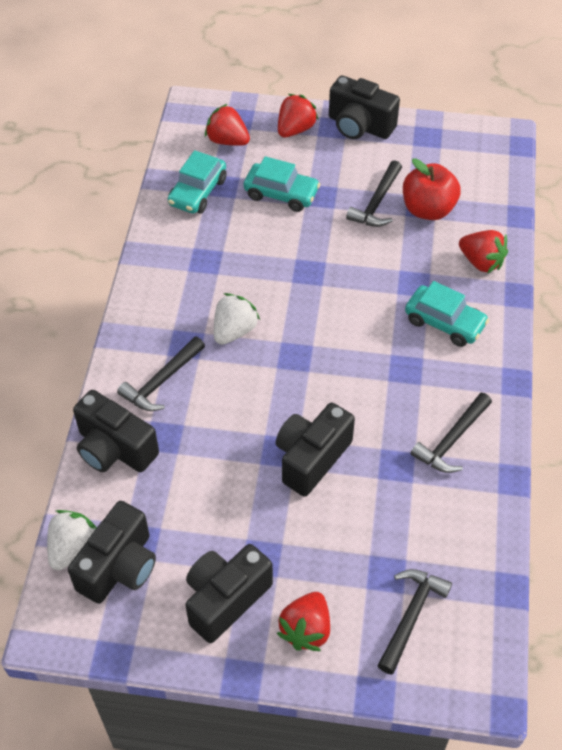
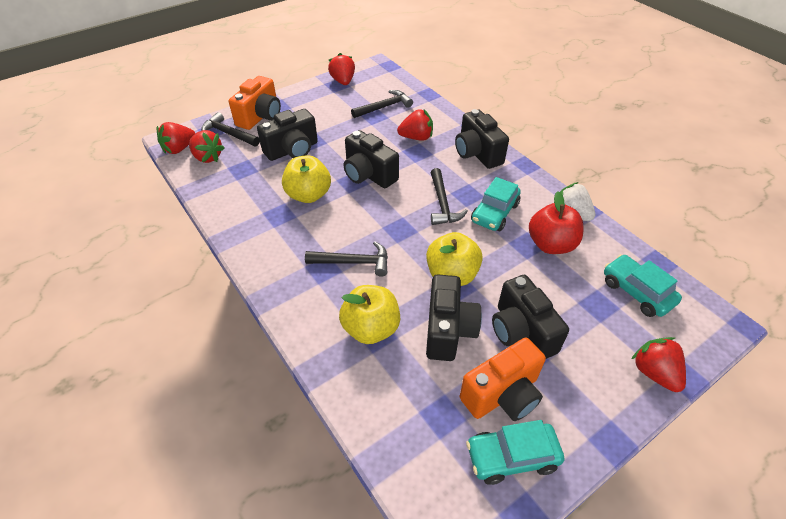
orange camera: none = 0 -> [229,76,281,130] [460,338,546,421] = 2
red strawberry: [205,104,250,146] [277,592,330,651] [278,94,319,138] [459,230,508,274] = 4 -> [157,122,195,154] [189,130,224,163] [328,53,355,85] [397,109,433,141] [631,337,686,392] = 5
white strawberry: [47,510,97,570] [214,293,260,345] = 2 -> [560,182,595,221] = 1
yellow apple: none = 0 -> [282,155,331,203] [339,285,400,344] [426,232,483,286] = 3

